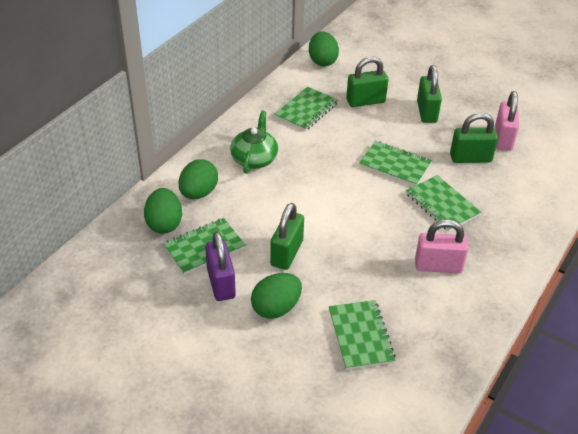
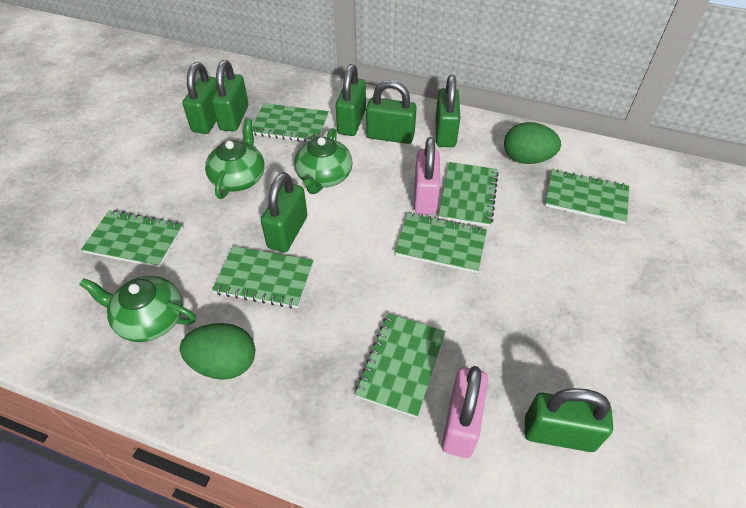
green egg: [144,188,182,234] [179,159,218,199] [251,273,302,319] [309,31,339,66] = 4 -> [180,323,255,380] [504,122,561,164] = 2
green notebook: [163,218,246,275] [274,87,338,131] [329,300,396,370] [359,141,432,186] [406,175,481,231] = 5 -> [81,210,183,268] [212,246,314,309] [252,103,329,142] [355,313,446,418] [395,213,487,273] [439,162,499,227] [545,169,629,224] = 7
green padlock: [270,203,304,270] [346,56,388,107] [417,65,442,123] [450,112,498,163] = 4 -> [183,62,217,134] [212,60,249,132] [261,172,307,252] [336,64,366,136] [366,80,417,144] [436,75,460,147] [525,388,613,452] = 7
green teapot: [230,111,278,174] = 1 -> [79,276,196,342] [205,118,265,199] [294,128,353,194] = 3
purple padlock: [205,232,236,301] = 1 -> none = 0

